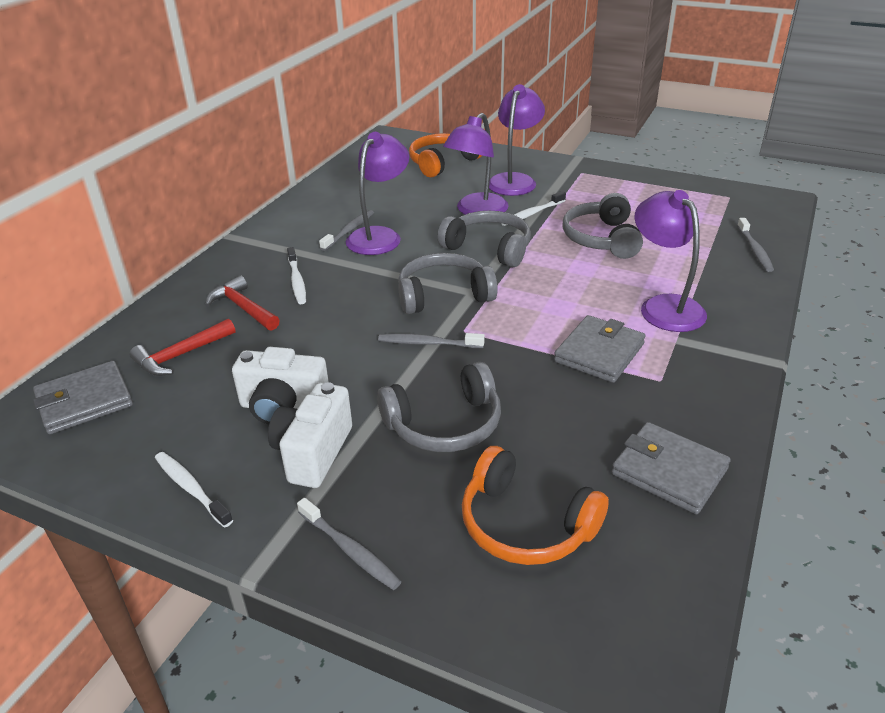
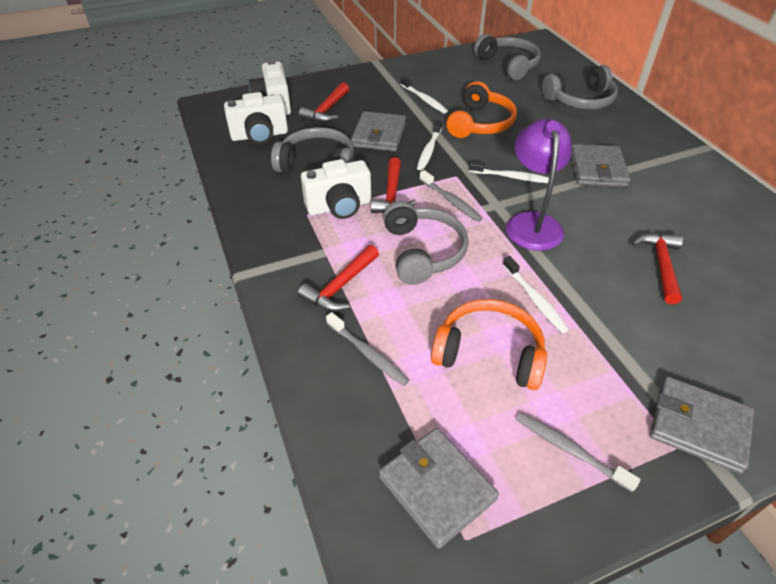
grey toothbrush: [297,498,401,590] [319,210,374,251] [378,333,485,348] [737,218,774,272] = 4 -> [326,312,410,386] [419,170,483,222] [516,412,641,492] = 3
grey wallet: [33,361,133,434] [554,315,645,383] [612,422,731,514] = 3 -> [351,111,406,151] [379,428,499,549] [571,144,630,187] [650,376,754,474] = 4
purple lamp: [346,132,409,255] [443,113,509,215] [489,84,545,196] [634,190,707,332] = 4 -> [506,119,572,251] = 1
red hammer: [130,318,235,376] [205,275,280,331] = 2 -> [298,245,379,312] [299,82,349,122] [371,157,417,213] [632,233,683,304] = 4
white camera: [232,347,329,424] [268,382,352,488] = 2 -> [224,92,288,144] [249,60,291,115] [301,159,371,219] = 3
white toothbrush: [155,452,233,528] [287,247,306,304] [501,191,566,226] = 3 -> [400,77,448,114] [417,120,442,171] [469,161,549,183] [503,256,569,333] = 4

